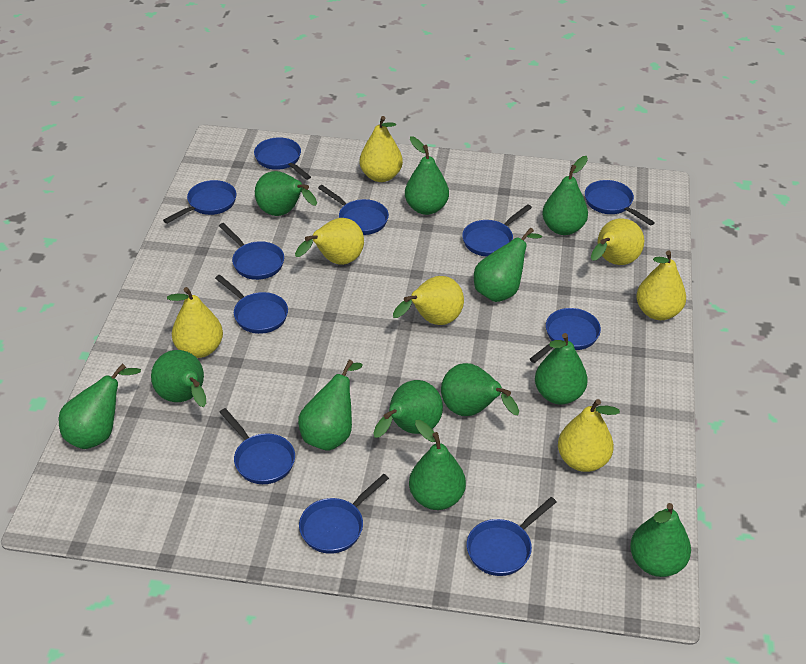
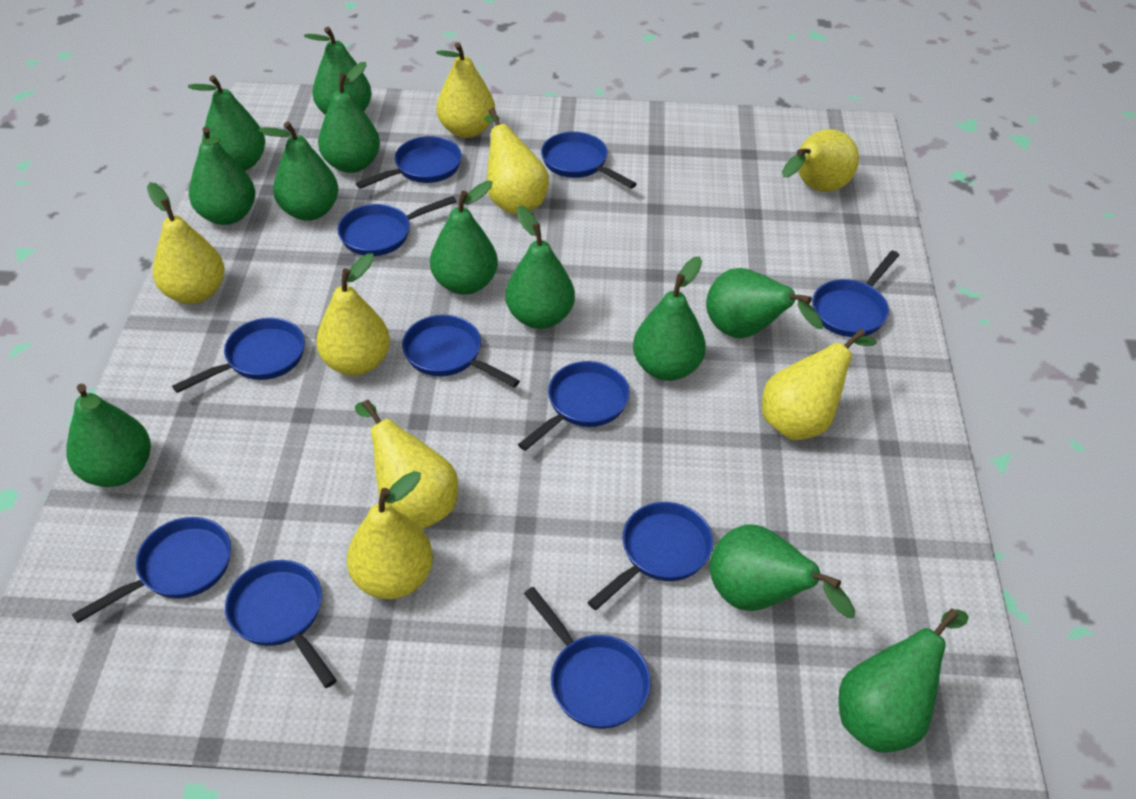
yellow pear: [167,287,223,358] [295,218,364,265] [360,116,403,182] [393,276,464,325] [558,399,620,472] [591,218,644,265] [636,250,686,320] = 7 -> [147,182,225,304] [316,253,390,376] [347,471,433,599] [355,400,458,529] [436,42,495,138] [484,108,549,214] [762,329,877,440] [782,129,859,192] = 8

